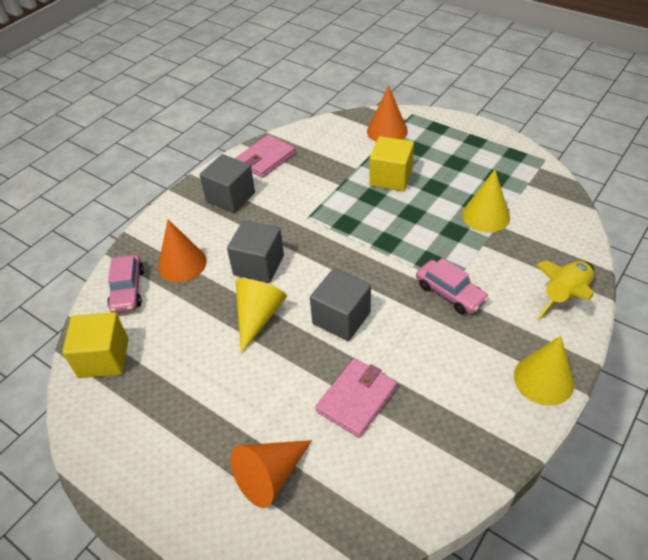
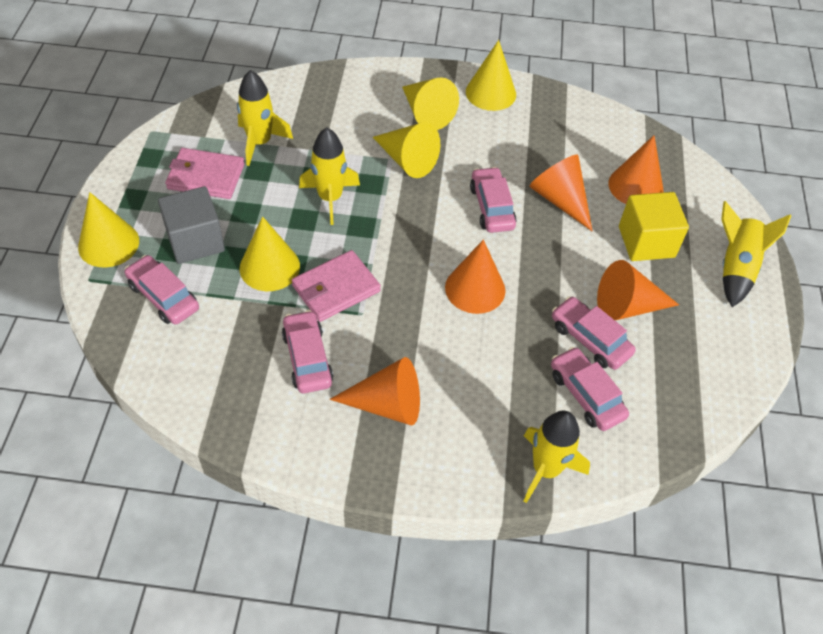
grey cube: [199,154,255,213] [227,220,284,283] [310,269,371,341] = 3 -> [158,186,225,264] = 1
orange cone: [158,220,207,283] [231,440,312,508] [367,86,408,142] = 3 -> [330,357,420,425] [445,239,505,314] [530,155,593,232] [597,260,679,320] [609,135,663,204] = 5
pink car: [107,255,144,313] [416,258,489,314] = 2 -> [125,255,199,325] [282,310,334,393] [470,167,517,233] [551,347,629,431] [552,296,636,370] = 5
yellow cone: [236,279,287,354] [462,170,510,233] [514,336,574,406] = 3 -> [78,192,139,268] [240,216,300,291] [373,122,440,178] [402,77,459,130] [466,40,516,111] = 5
yellow cube: [62,312,128,378] [369,136,414,191] = 2 -> [619,192,689,261] = 1
yellow rocket: [536,260,594,320] = 1 -> [237,70,293,166] [299,128,360,225] [524,411,590,503] [721,201,791,307] = 4

